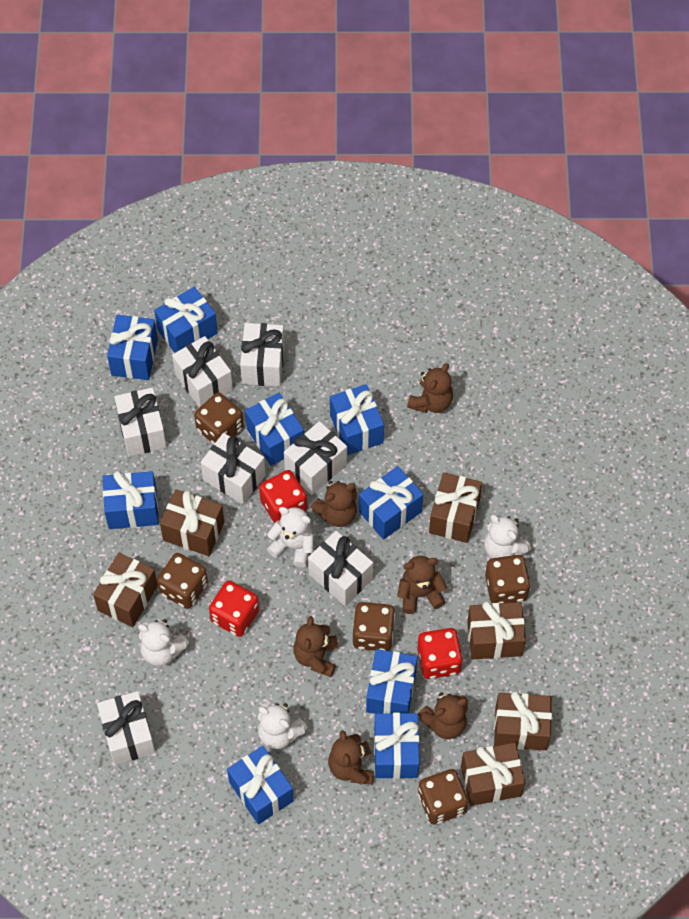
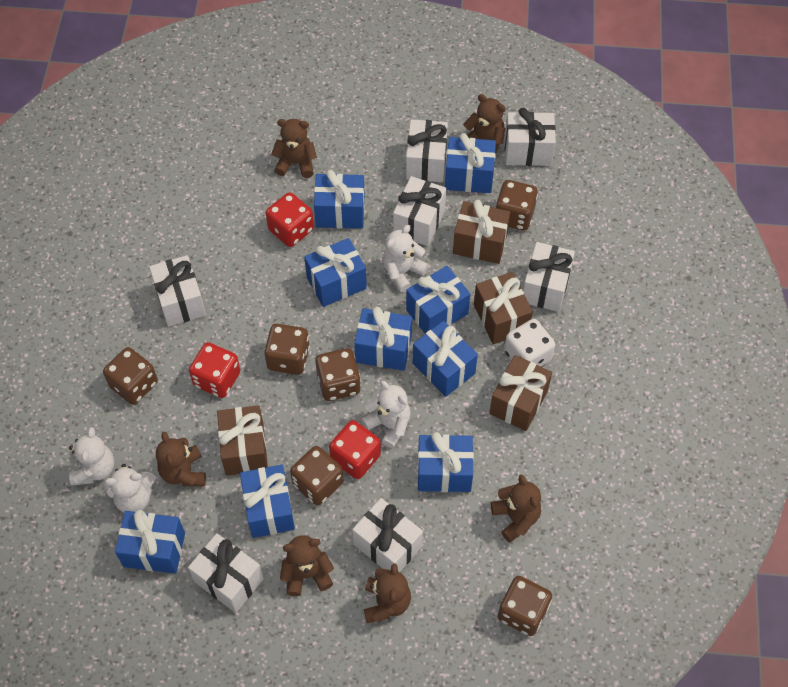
brown dice: [157,553,208,609] [194,393,244,445] [353,602,395,651] [418,769,468,825] [485,555,530,603] = 5 -> [103,347,158,405] [264,324,310,375] [290,446,343,505] [315,348,361,401] [496,180,538,231] [498,576,552,636] = 6
brown gift: [93,553,158,627] [160,489,224,556] [429,472,482,543] [461,742,525,806] [467,601,526,660] [494,691,552,751] = 6 -> [217,405,268,476] [453,200,511,264] [474,272,533,344] [490,355,552,431] = 4
white dice: none = 0 -> [504,319,555,367] = 1

